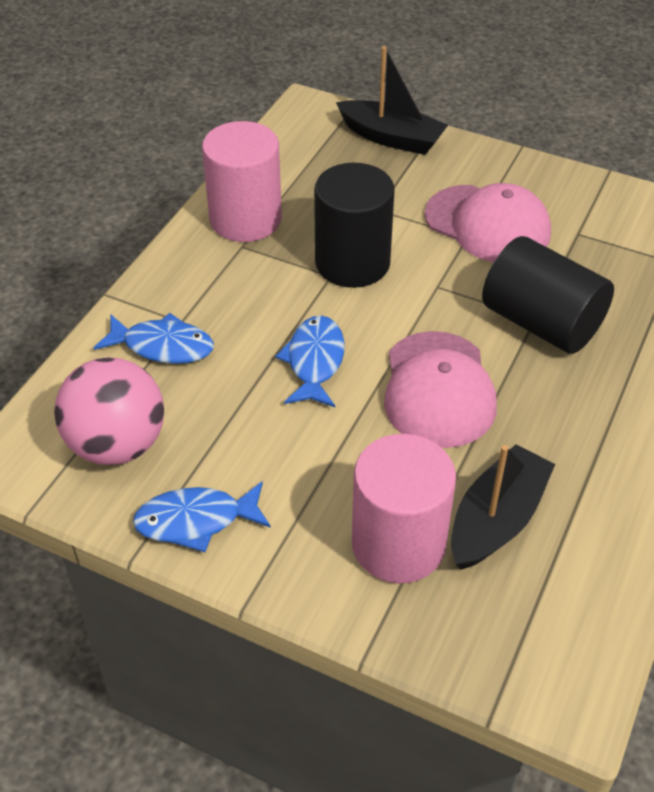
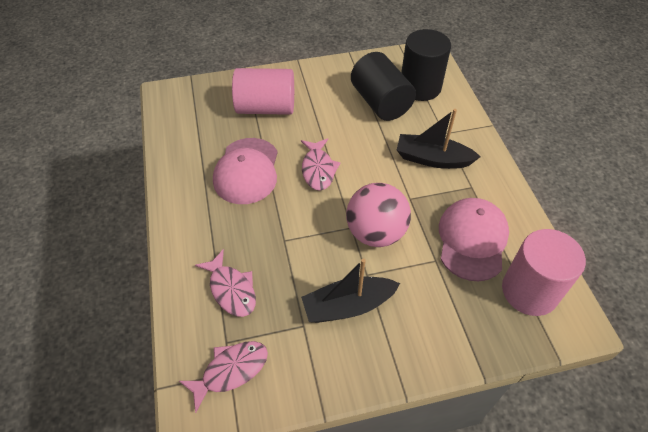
blue fish: [93,313,214,364] [133,481,271,552] [276,315,345,407] = 3 -> none = 0
pink fish: none = 0 -> [179,341,268,413] [195,249,256,317] [301,138,341,191] = 3

